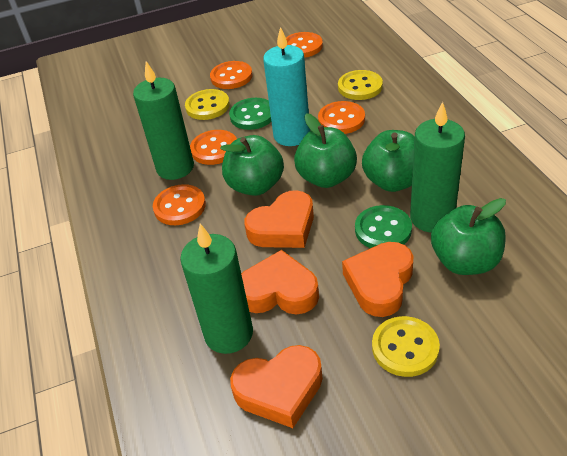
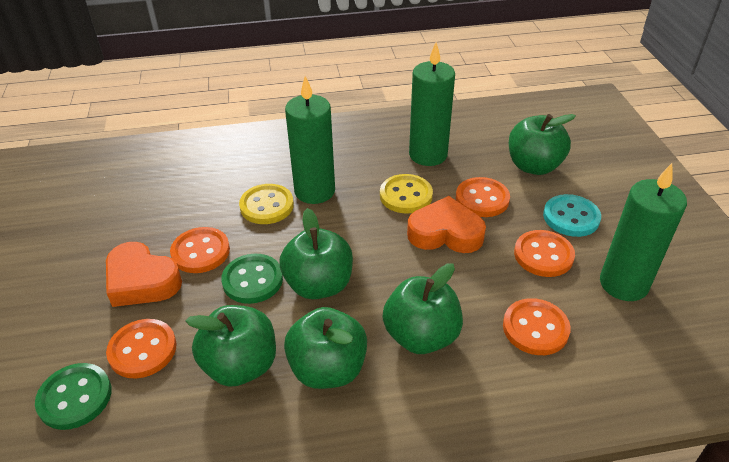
green apple: [220,135,284,196] [294,113,357,188] [362,130,415,192] [431,198,506,275] = 4 -> [185,305,276,387] [279,208,353,299] [284,307,367,389] [383,263,463,354] [509,114,576,175] = 5
orange heart: [230,345,323,428] [241,250,319,314] [244,190,314,248] [342,242,413,317] = 4 -> [106,242,182,307] [407,196,486,253] = 2
turquoise button: none = 0 -> [543,194,601,237] = 1
turquoise candle: [263,27,310,146] = 1 -> none = 0
yellow button: [185,89,230,120] [338,70,383,100] [372,316,440,377] = 3 -> [239,184,294,224] [380,174,433,214] = 2

